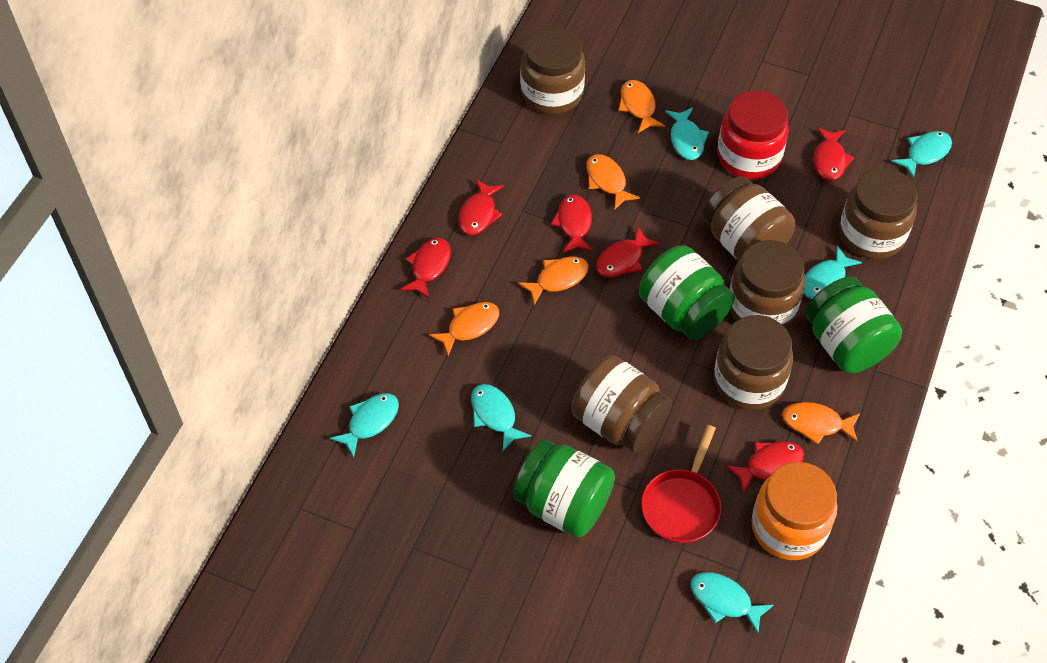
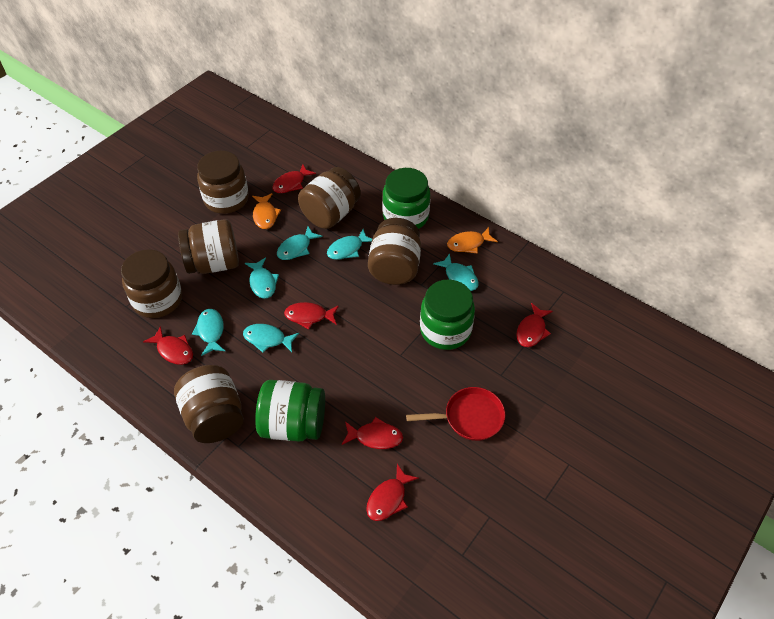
orange fish: [429,302,499,356] [518,257,589,306] [586,154,640,209] [618,80,665,133] [782,402,860,444] = 5 -> [252,193,281,229] [447,227,498,254] = 2
orange jar: [751,462,837,560] = 1 -> none = 0
red jar: [717,91,789,179] = 1 -> none = 0

